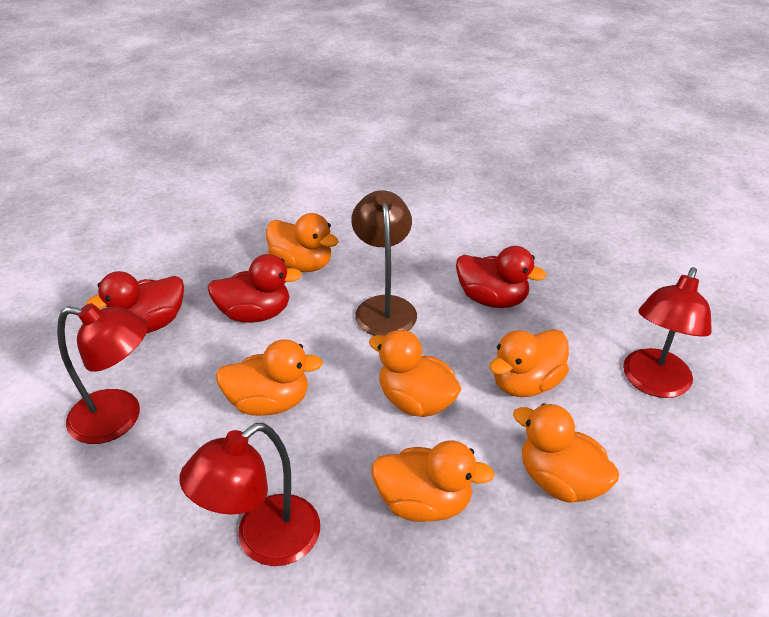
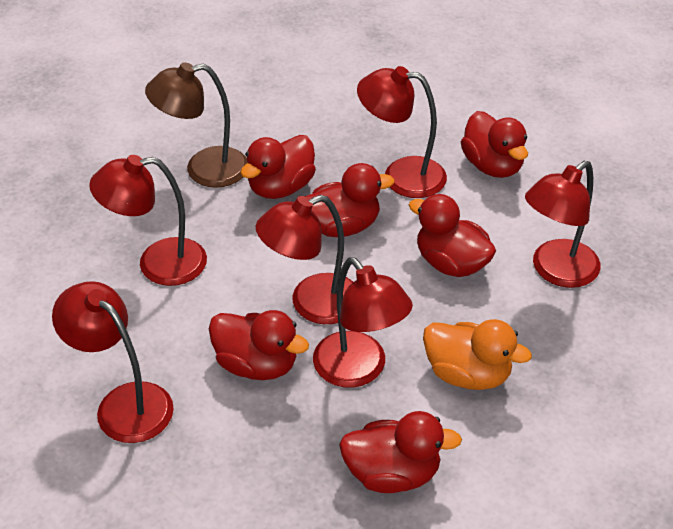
orange duck: [215,339,323,416] [266,213,339,272] [369,330,461,417] [371,440,495,522] [489,329,569,397] [513,403,619,503] = 6 -> [423,319,532,390] = 1
red duck: [86,271,184,333] [207,254,302,323] [456,246,546,308] = 3 -> [209,310,309,380] [240,135,316,199] [305,163,395,237] [339,411,462,493] [409,194,496,277] [461,111,528,178] = 6
red lamp: [57,303,148,444] [179,423,320,566] [623,267,712,398] = 3 -> [52,281,174,443] [89,155,207,286] [256,195,353,324] [313,257,413,388] [357,66,447,198] [525,161,601,288] = 6

